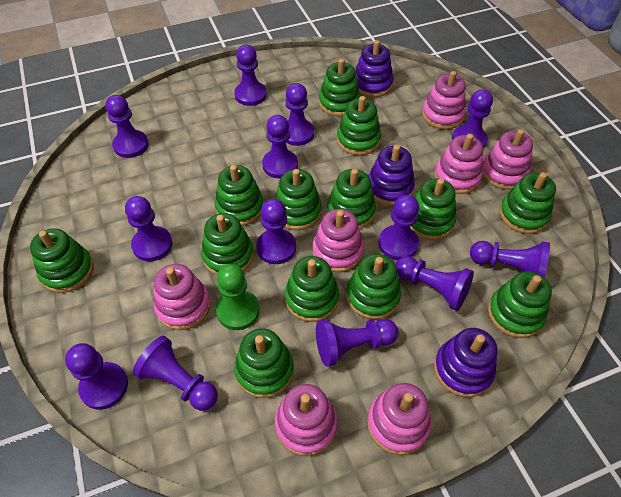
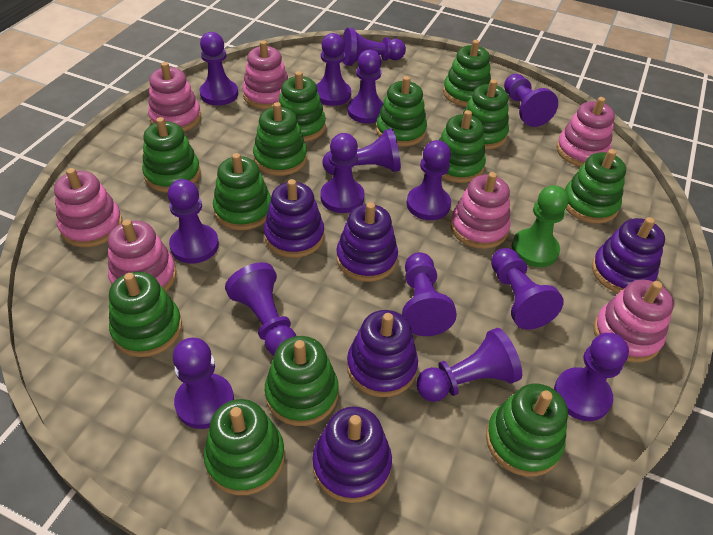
purple pawn: [65,343,128,410] [105,95,149,158] [125,196,173,261] [133,336,218,411] [234,45,267,106] [256,199,296,264] [262,115,298,178] [285,83,314,146] [316,319,398,367] [379,195,419,260] [395,256,474,311] [452,89,493,149] [470,241,550,278] = 13 -> [168,179,219,263] [173,338,234,429] [199,32,238,105] [225,262,296,356] [316,33,351,106] [320,133,365,213] [323,128,401,175] [343,28,406,66] [347,50,383,123] [402,252,457,336] [407,140,451,220] [416,328,522,402] [491,248,564,330] [504,74,558,127] [554,333,629,421] = 15
purple stacking toy: [355,40,394,97] [368,145,415,205] [434,328,497,397] = 3 -> [264,179,324,258] [312,406,392,503] [336,202,398,282] [347,310,418,397] [592,217,665,293] = 5

